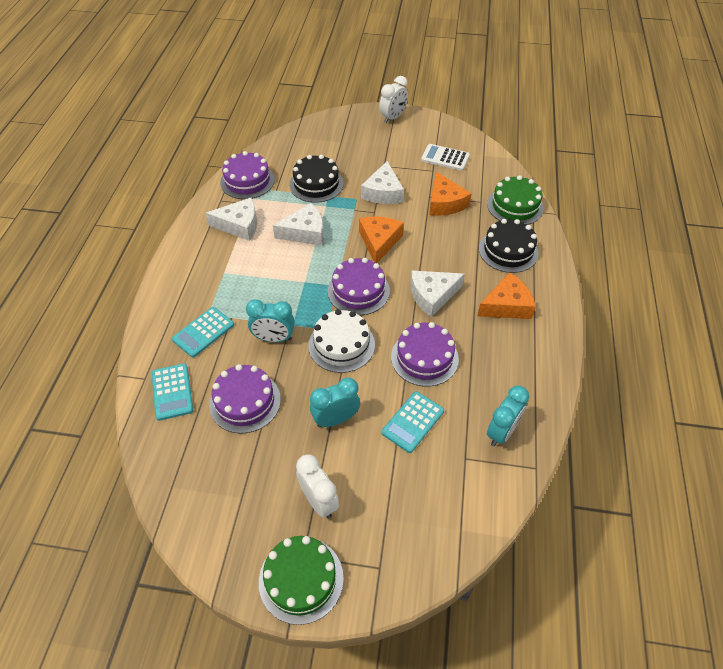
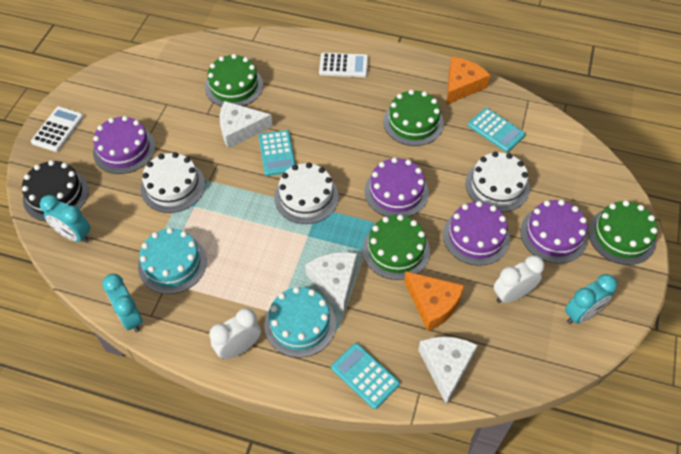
black cake: [289,155,344,203] [479,219,539,273] = 2 -> [22,160,89,222] = 1
green cake: [259,536,344,625] [487,175,544,225] = 2 -> [205,54,263,106] [363,215,430,280] [384,90,444,146] [588,200,658,265] = 4
orange cheese: [359,216,404,263] [429,171,472,216] [477,272,536,319] = 3 -> [404,271,464,331] [446,57,491,105] = 2
turquoise cake: none = 0 -> [138,228,207,294] [264,287,336,358] = 2
white cake: [308,309,375,373] = 1 -> [141,152,205,213] [274,162,339,224] [466,152,530,212] = 3
white calculator: [421,144,470,171] = 1 -> [31,106,84,152] [319,53,368,77] = 2
white cheese: [206,198,257,241] [273,203,323,246] [361,161,404,204] [410,271,465,317] = 4 -> [220,101,273,149] [305,252,357,314] [418,337,478,405] = 3

